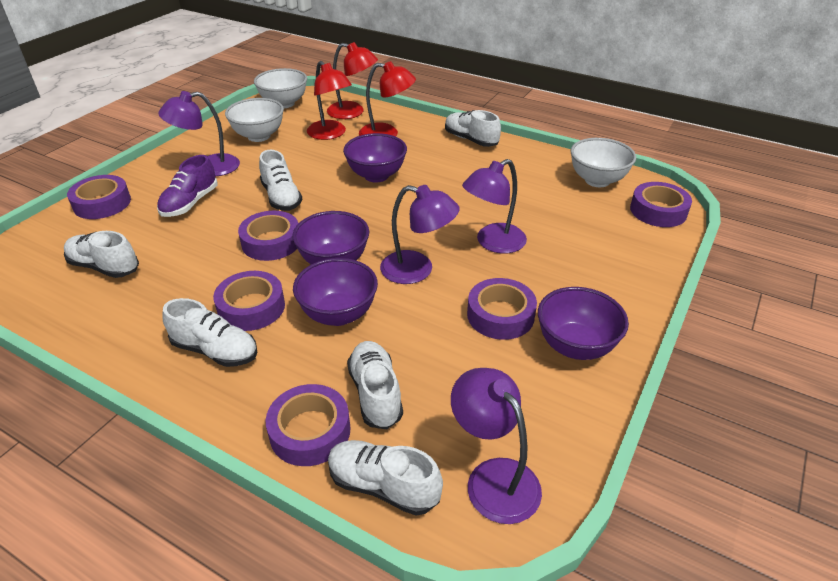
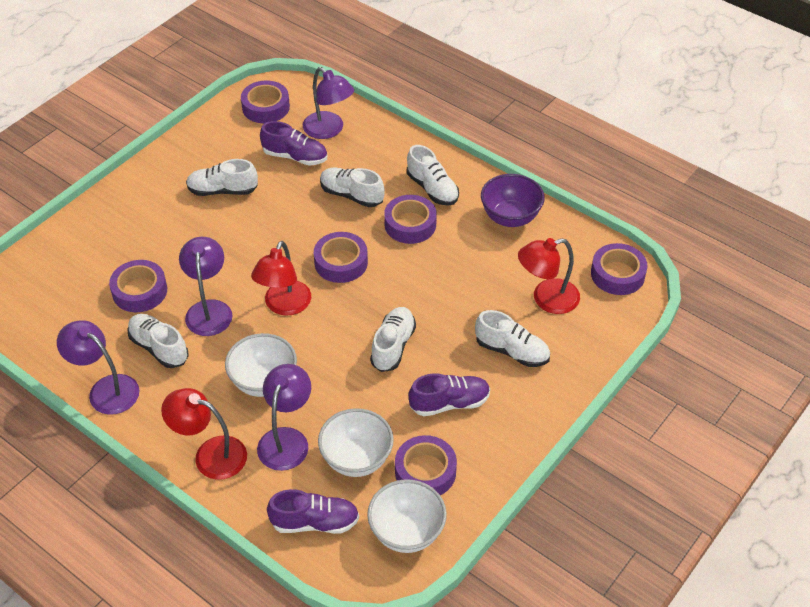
purple bowl: [292,211,369,264] [293,258,378,326] [343,133,407,183] [538,287,629,360] = 4 -> [481,174,545,227] = 1
purple shoe: [157,155,218,217] = 1 -> [260,121,327,166] [267,489,359,534] [409,373,490,416] = 3

